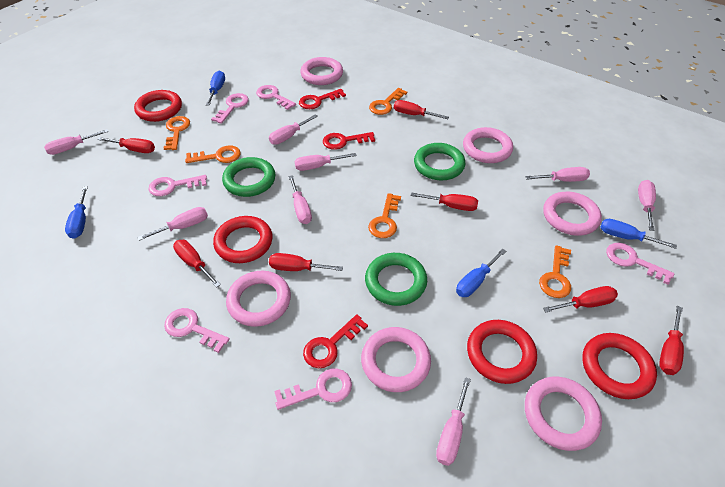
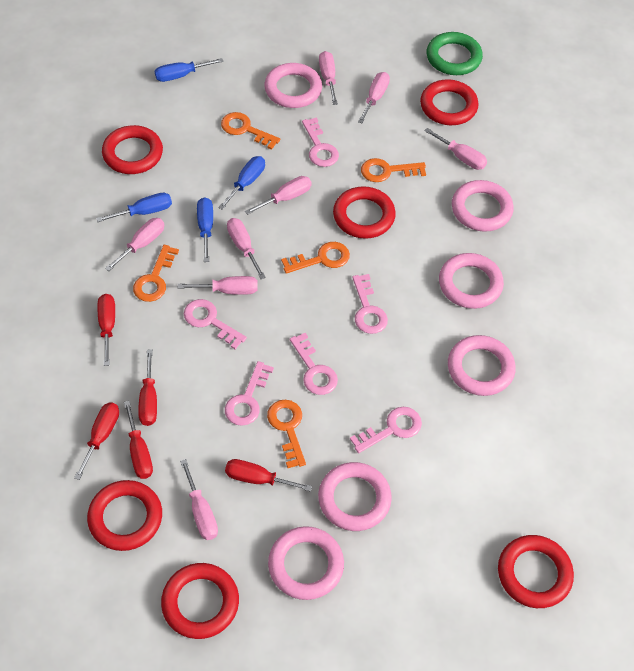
green ring: [222,157,276,197] [365,253,427,306] [414,143,465,180] = 3 -> [426,32,483,75] = 1
red key: [299,89,346,109] [303,314,368,368] [323,132,375,150] = 3 -> none = 0
red ring: [134,90,182,122] [213,216,273,263] [467,320,537,384] [582,333,657,399] = 4 -> [87,480,162,551] [102,125,163,174] [161,563,239,639] [333,186,396,239] [420,79,479,125] [498,535,574,608] = 6
red screwdriver: [97,137,155,153] [173,240,221,288] [269,253,343,271] [394,100,449,119] [411,192,478,211] [543,286,618,313] [659,306,684,375] = 7 -> [74,403,119,480] [98,294,115,366] [124,401,153,479] [138,350,157,426] [225,459,312,492] = 5

